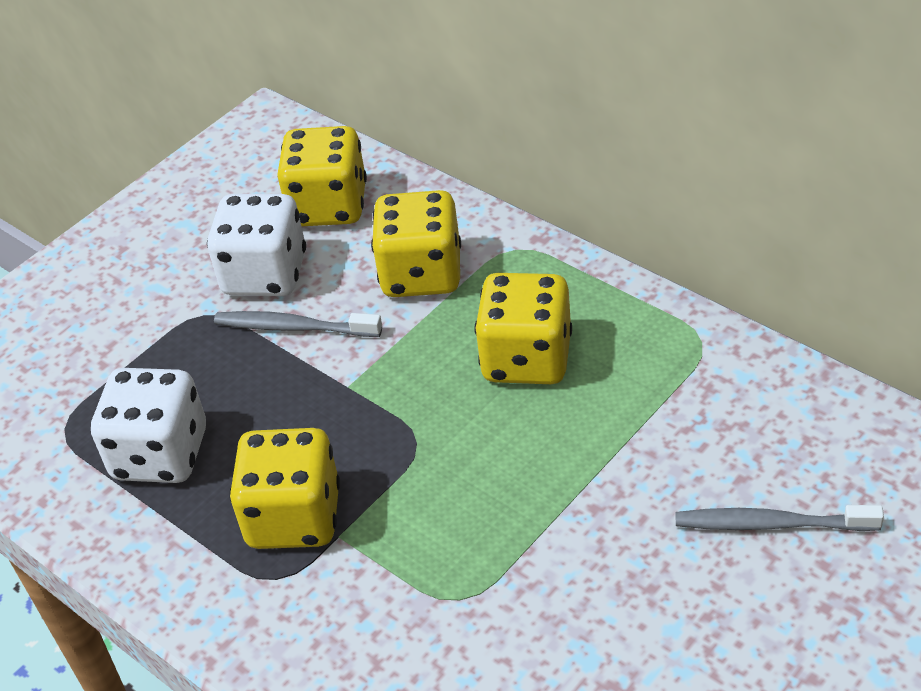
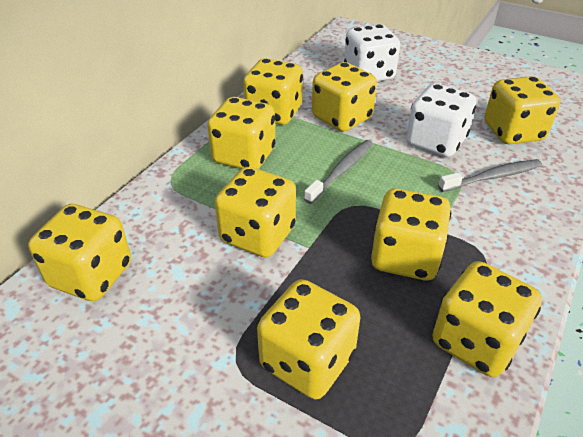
yellow dice: [229,428,340,549] [277,126,367,226] [371,190,461,297] [474,273,572,384] = 4 -> [28,204,131,301] [207,97,276,169] [214,167,296,258] [243,58,303,125] [257,279,361,399] [312,62,377,132] [371,188,451,280] [432,261,542,377] [484,76,560,144] = 9

